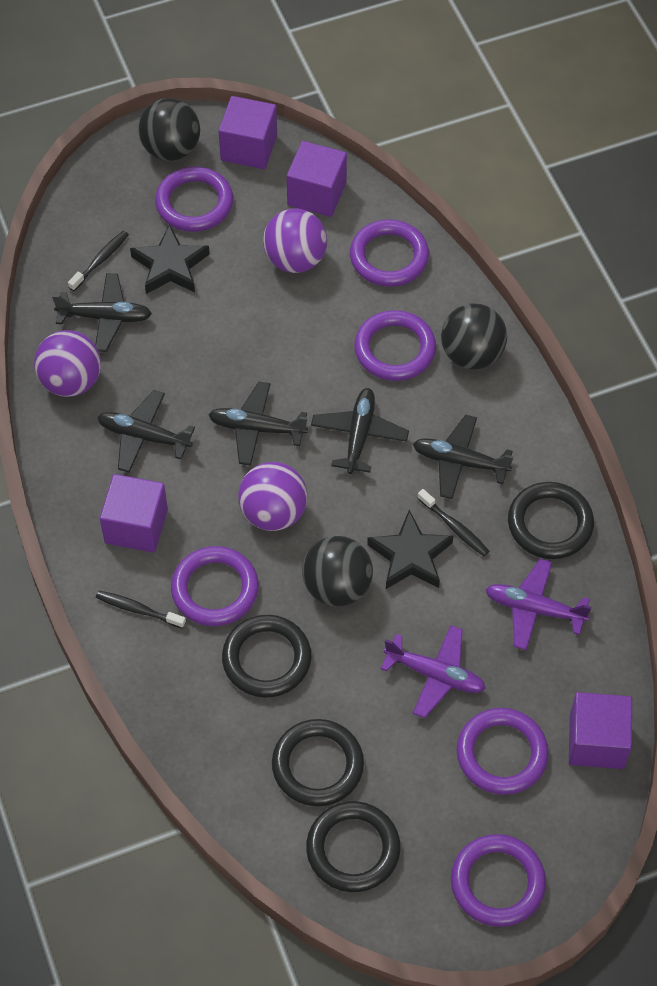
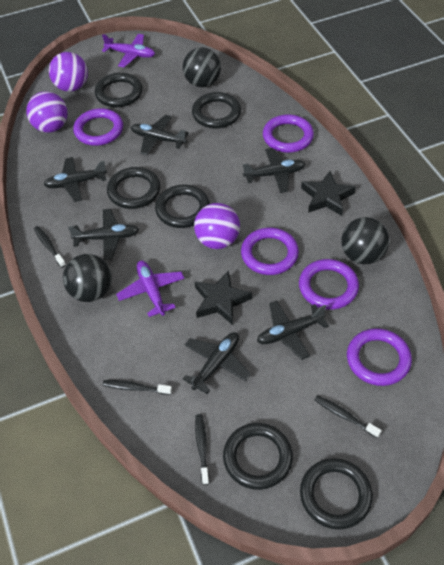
black plane: [52,273,152,352] [97,390,195,473] [209,382,308,466] [311,388,409,474] [413,415,514,499] = 5 -> [43,157,107,202] [68,209,139,260] [131,115,189,155] [183,332,251,394] [243,148,305,193] [257,300,329,360] = 6
black ring: [222,615,311,698] [272,719,364,807] [306,801,400,892] [508,482,594,559] = 4 -> [95,73,142,107] [107,167,160,209] [155,185,210,228] [192,92,241,128] [223,423,293,490] [300,458,373,529] = 6
black toothbrush: [68,231,129,291] [96,591,186,629] [417,489,489,556] = 3 -> [34,226,66,268] [103,380,172,395] [195,414,209,485] [314,395,382,438] = 4
purple cube: [100,474,168,553] [219,96,277,169] [287,141,347,217] [569,692,632,769] = 4 -> none = 0
purple ring: [155,167,233,232] [171,546,259,626] [350,220,429,287] [354,310,436,381] [451,834,546,927] [456,708,549,795] = 6 -> [73,108,123,146] [241,228,299,275] [263,114,314,153] [299,259,359,310] [347,328,412,386] = 5

